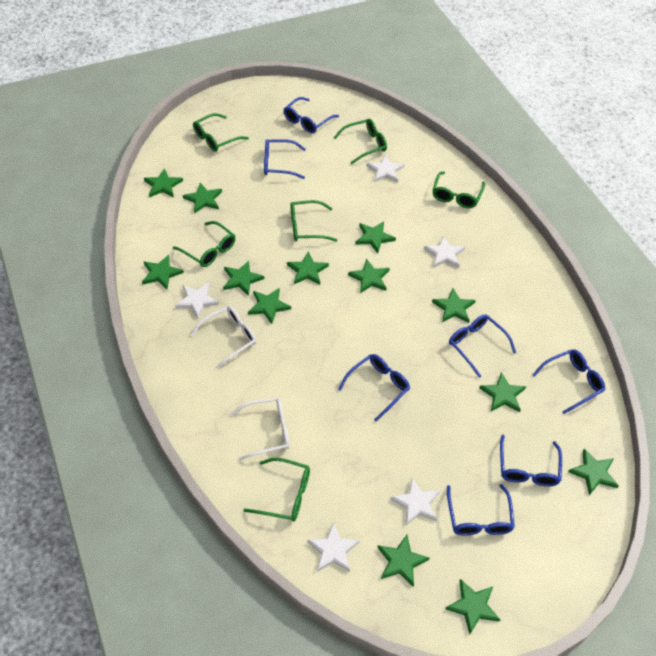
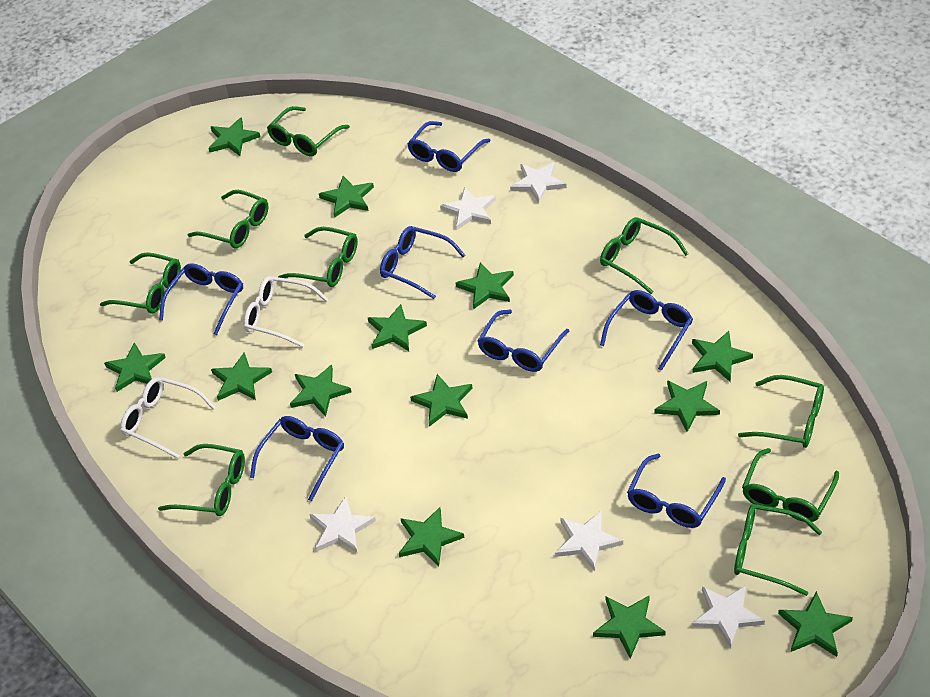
green glasses: [173,221,235,267] [193,113,249,152] [243,458,310,521] [291,200,337,242] [334,119,387,164] [433,171,485,208] = 6 -> [100,252,181,314] [158,444,245,516] [188,190,268,248] [267,106,350,156] [278,227,358,287] [600,217,689,294] [734,504,822,596] [738,375,824,448] [742,448,839,522] = 9

